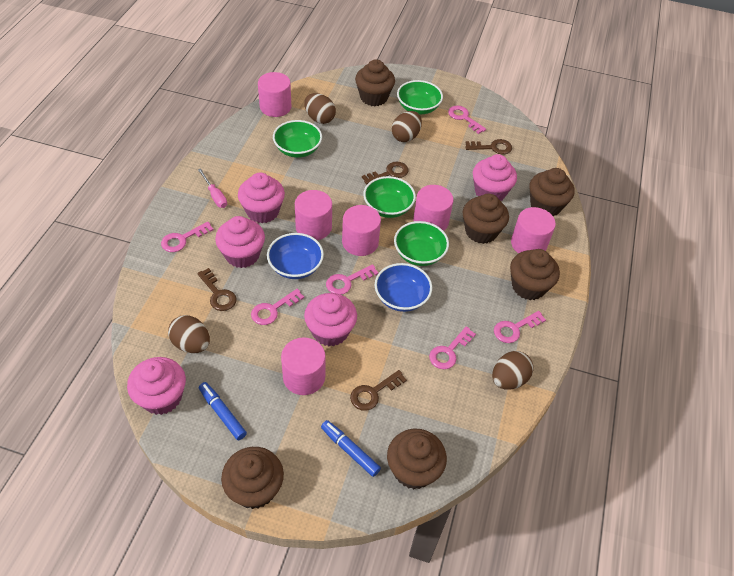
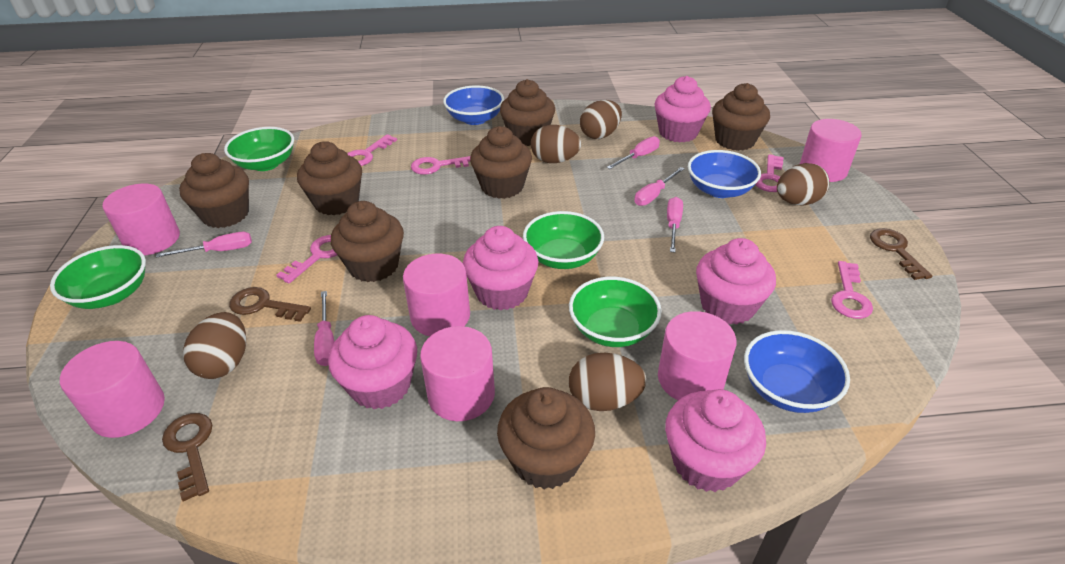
blue bowl: [267,233,324,279] [375,263,432,312] = 2 -> [443,85,504,125] [688,150,761,198] [744,330,850,413] = 3
blue marker: [199,382,247,440] [321,420,381,477] = 2 -> none = 0
brown cupcake: [221,447,284,509] [355,59,395,106] [387,429,447,489] [462,194,509,244] [510,249,560,300] [529,168,574,217] = 6 -> [179,153,249,228] [297,141,362,216] [331,201,404,282] [470,126,532,199] [497,387,595,489] [500,79,555,146] [712,83,770,151] = 7
brown egg: [168,315,210,353] [304,93,336,124] [392,111,422,142] [492,351,534,390] = 4 -> [183,312,246,379] [531,125,581,163] [569,353,647,411] [580,100,622,139] [777,163,830,205] = 5
brown key: [197,268,237,311] [350,370,407,411] [362,162,409,184] [465,139,512,154] = 4 -> [162,413,212,501] [229,287,311,322] [870,228,932,280] = 3
pink key: [161,221,213,252] [251,289,304,325] [326,264,378,295] [429,326,476,369] [448,106,486,134] [494,311,546,343] = 6 -> [276,235,337,284] [347,134,397,166] [411,156,471,175] [755,154,783,192] [831,261,873,319] = 5
pink screwdriver: [198,168,227,208] = 1 -> [156,232,252,258] [314,291,334,366] [607,136,660,169] [634,167,684,206] [667,197,683,252] = 5

